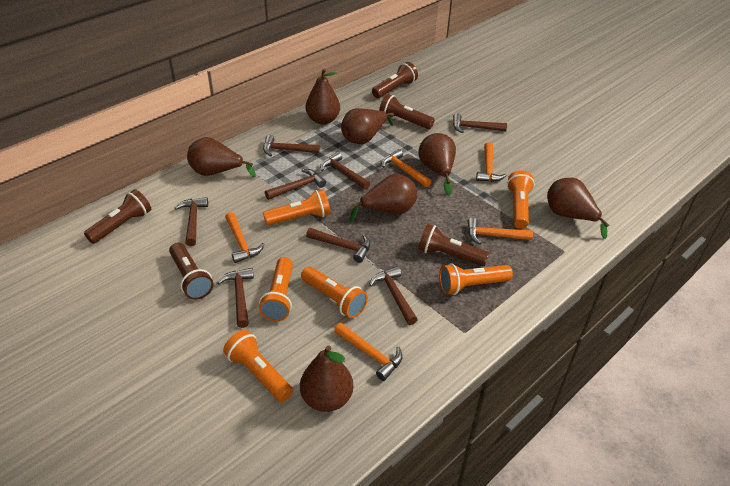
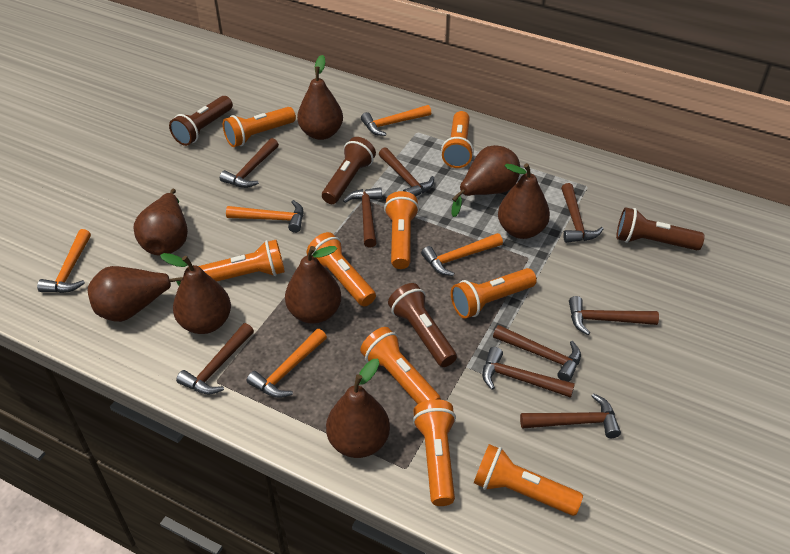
brown flashlight: [84,189,151,244] [169,242,214,300] [372,62,418,98] [379,94,435,129] [418,224,489,267] = 5 -> [169,96,233,146] [322,137,376,204] [388,283,457,367] [616,207,705,250] = 4
brown hammer: [175,197,208,246] [217,268,254,328] [263,135,320,156] [265,169,326,200] [306,228,370,263] [320,152,370,190] [369,266,418,325] [453,113,507,133] = 8 -> [176,323,254,395] [220,138,279,188] [343,187,382,248] [379,148,434,197] [482,347,575,398] [493,325,581,382] [520,393,621,438] [561,183,603,243] [569,296,659,335] = 9
brown pear: [187,137,256,177] [300,345,353,412] [306,68,340,125] [341,108,394,144] [350,174,417,222] [418,133,456,196] [547,178,609,239] = 7 -> [88,266,183,322] [133,189,188,256] [160,253,231,334] [285,246,341,324] [297,55,343,140] [326,359,390,458] [451,145,520,217] [498,163,550,239] = 8
orange flashlight: [223,330,293,402] [259,257,293,321] [263,189,330,226] [301,267,368,318] [439,263,513,295] [507,170,535,229] = 6 -> [198,240,285,282] [223,107,296,147] [307,232,376,307] [360,327,441,404] [384,191,419,269] [413,399,456,506] [441,111,474,168] [451,268,537,319] [474,444,583,516] = 9

